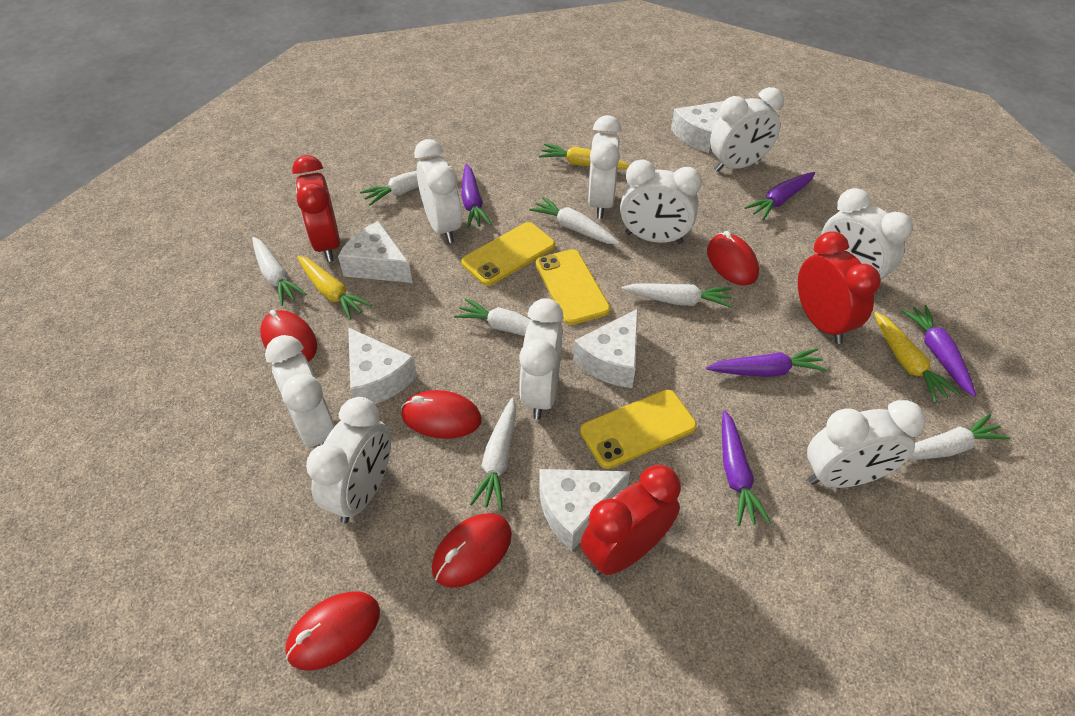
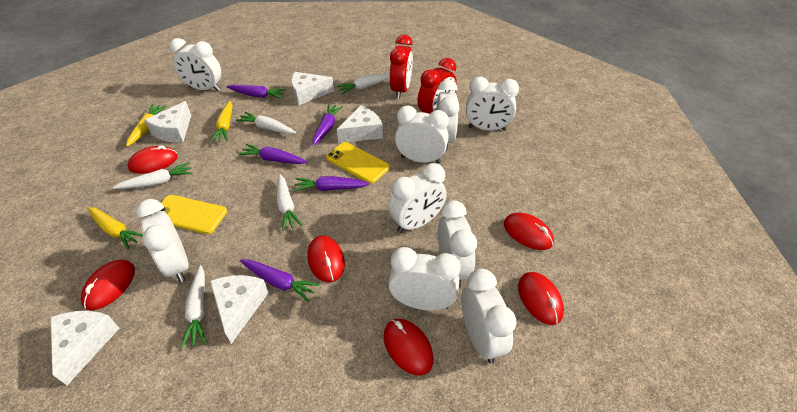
red clock: [292,155,340,262] [580,465,681,575] [798,231,881,344] = 3 -> [390,35,413,99] [418,58,457,114] = 2
red mouse: [260,310,317,362] [285,591,380,671] [401,390,482,439] [432,513,512,588] [707,231,759,286] = 5 -> [81,260,135,310] [128,146,178,174] [307,235,345,283] [384,319,434,375] [504,213,554,250] [518,272,564,325] = 6
white carrot: [252,237,306,306] [360,166,452,206] [454,298,564,341] [470,398,516,510] [529,197,620,245] [622,283,733,308] [908,414,1010,460] = 7 -> [113,162,192,189] [181,265,206,348] [236,112,296,134] [277,174,302,231] [336,74,390,94] = 5
yellow phone: [461,222,555,286] [536,249,610,325] [580,390,697,469] = 3 -> [155,195,227,234] [326,142,390,184] = 2

